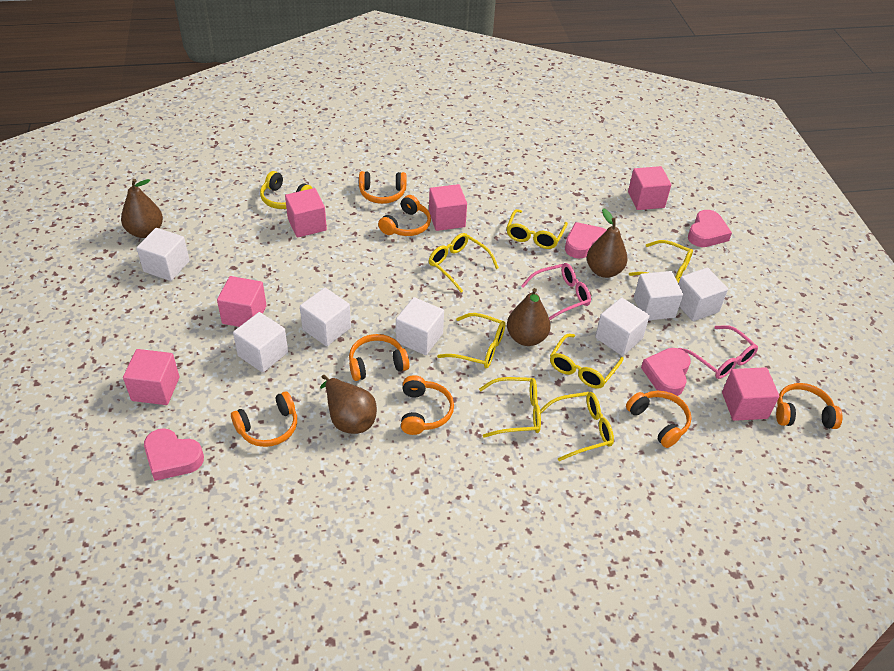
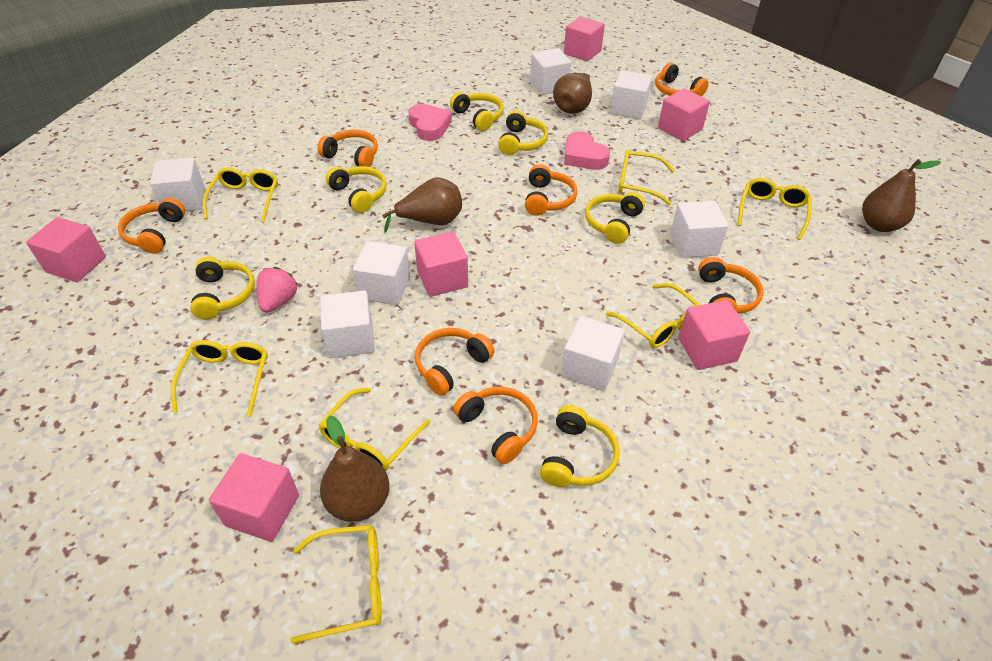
pink glasses: [521,263,591,320] [679,325,758,379] = 2 -> none = 0
pink heart: [144,428,204,481] [565,222,606,259] [641,348,691,396] [688,210,732,247] = 4 -> [408,104,452,141] [564,131,610,170] = 2
pink strawberry: none = 0 -> [257,267,298,313] = 1
yellow headphones: [260,171,312,209] = 1 -> [190,257,255,319] [326,166,387,213] [450,92,504,131] [498,110,548,155] [540,405,620,487] [585,192,645,244] = 6

